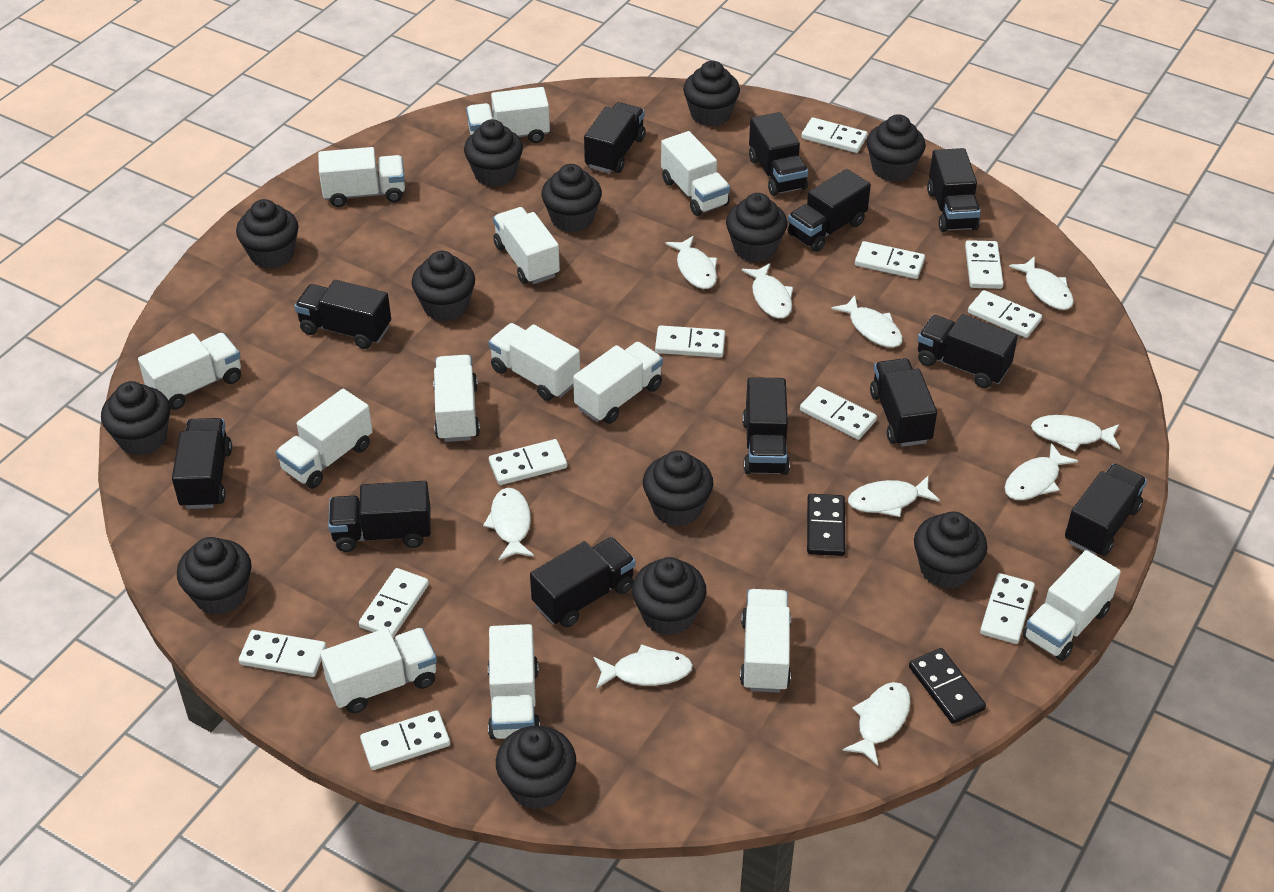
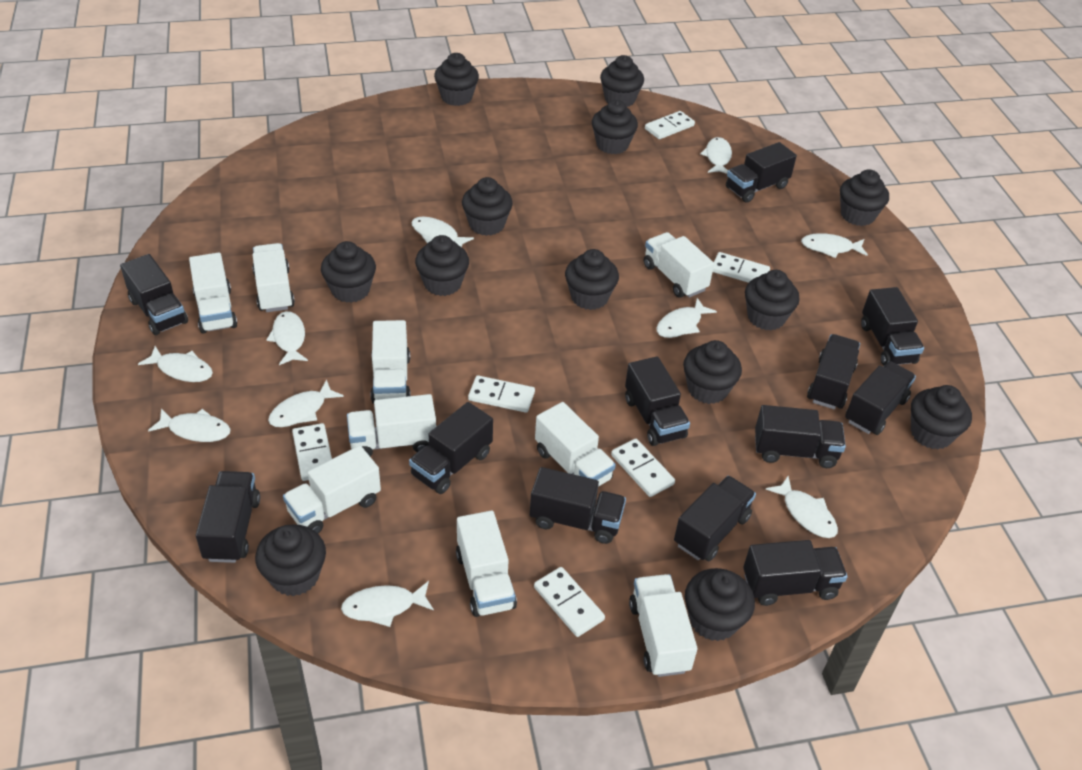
black domino: [807,494,845,556] [909,648,986,724] = 2 -> none = 0
white domino: [239,630,326,677] [359,568,429,638] [360,710,450,770] [489,439,567,485] [655,325,725,358] [800,386,877,440] [801,117,868,153] [855,241,925,279] [965,240,1003,289] [968,290,1042,338] [980,573,1035,644] = 11 -> [292,423,332,481] [468,375,535,413] [534,567,605,637] [611,439,675,497] [645,111,695,139] [713,252,770,283] = 6
white truck: [138,333,241,410] [276,389,373,489] [318,147,405,207] [320,628,437,713] [433,355,480,442] [466,87,550,143] [488,323,580,401] [488,624,540,740] [493,207,560,284] [573,342,663,424] [661,131,730,216] [740,589,791,693] [1023,550,1121,661] = 13 -> [189,252,237,333] [252,243,295,312] [283,446,381,533] [347,394,436,457] [370,320,411,404] [456,511,517,617] [535,402,616,487] [629,574,698,677] [644,232,714,298] = 9

